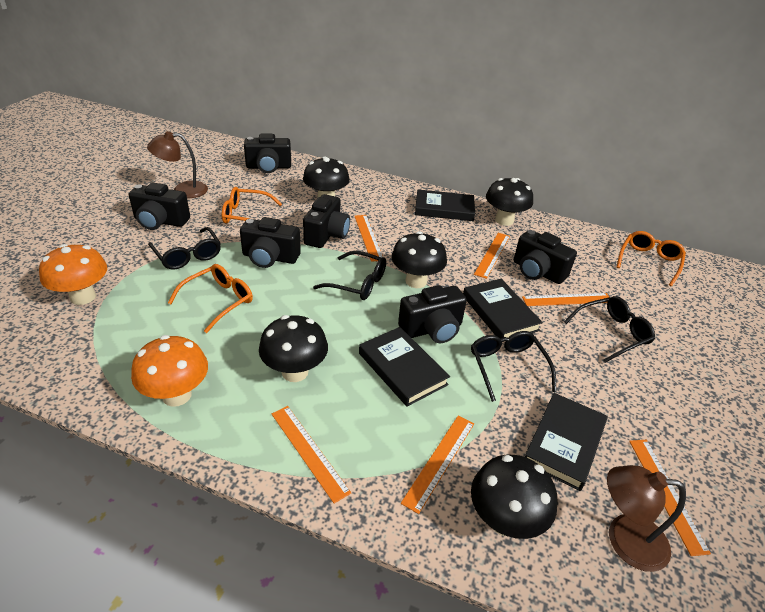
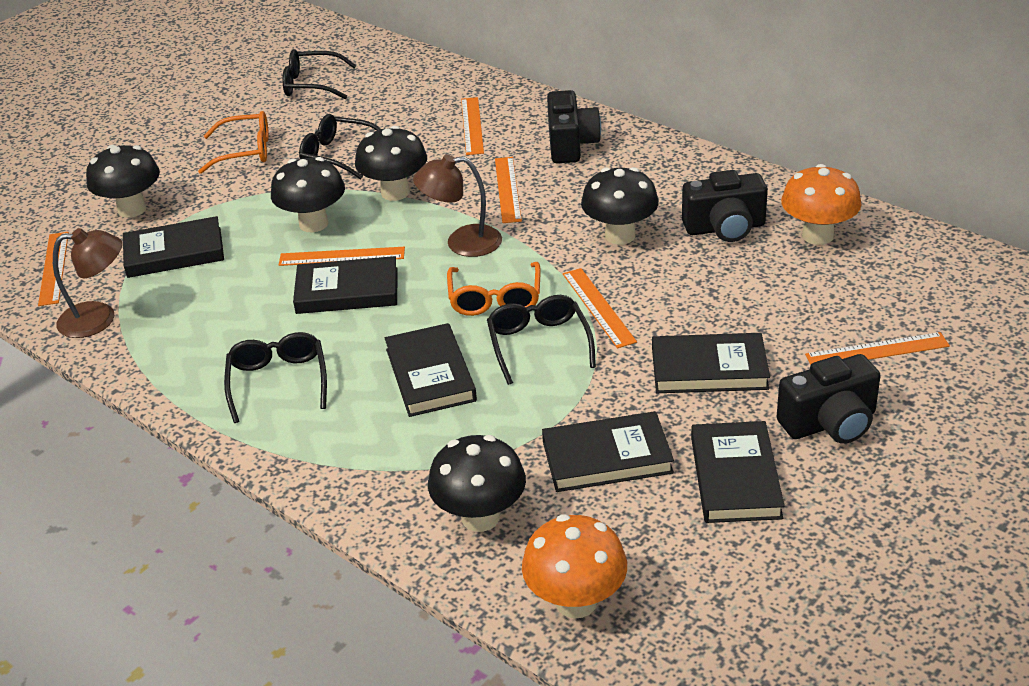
black book: [359,327,450,407] [415,189,475,221] [463,279,543,339] [525,393,608,491] = 4 -> [123,216,224,278] [293,256,398,314] [385,323,477,417] [542,411,674,492] [652,333,770,393] [691,421,784,523] = 6
black camera: [129,183,190,230] [240,217,301,268] [244,134,291,173] [303,194,350,248] [398,285,467,343] [514,230,577,284] = 6 -> [547,90,601,163] [682,170,768,242] [777,354,881,444] = 3
orange glasses: [168,264,253,333] [222,187,282,224] [617,231,686,286] = 3 -> [198,111,269,174] [447,262,541,316] = 2

